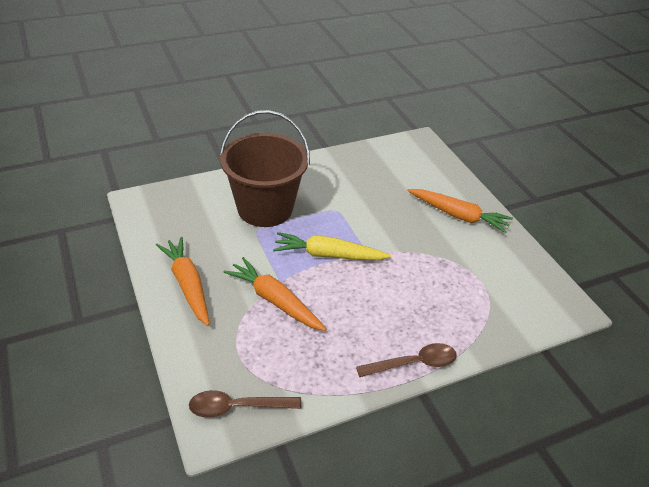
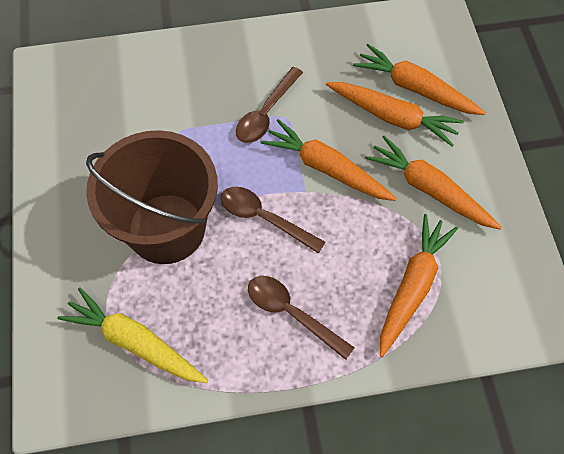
brown spoon: [189,390,301,418] [356,343,457,377] = 2 -> [221,187,325,254] [236,67,303,143] [248,276,355,360] = 3
orange carrot: [156,237,210,326] [223,257,326,331] [407,189,513,233] = 3 -> [260,119,397,201] [326,82,464,147] [353,44,486,115] [365,135,502,230] [380,214,458,357] = 5

